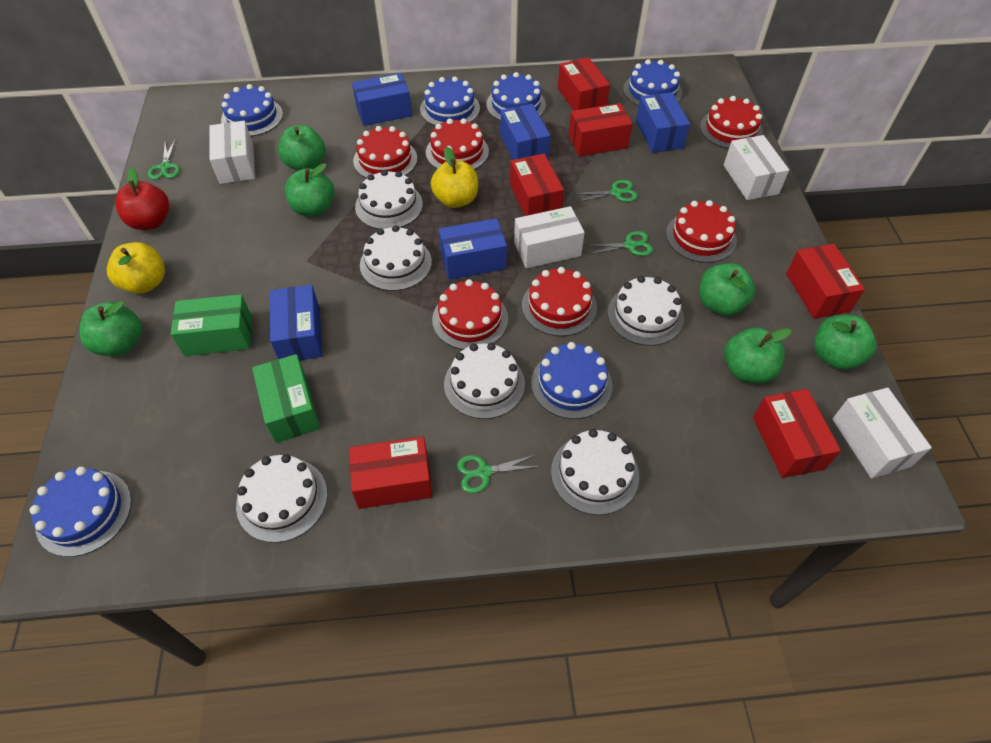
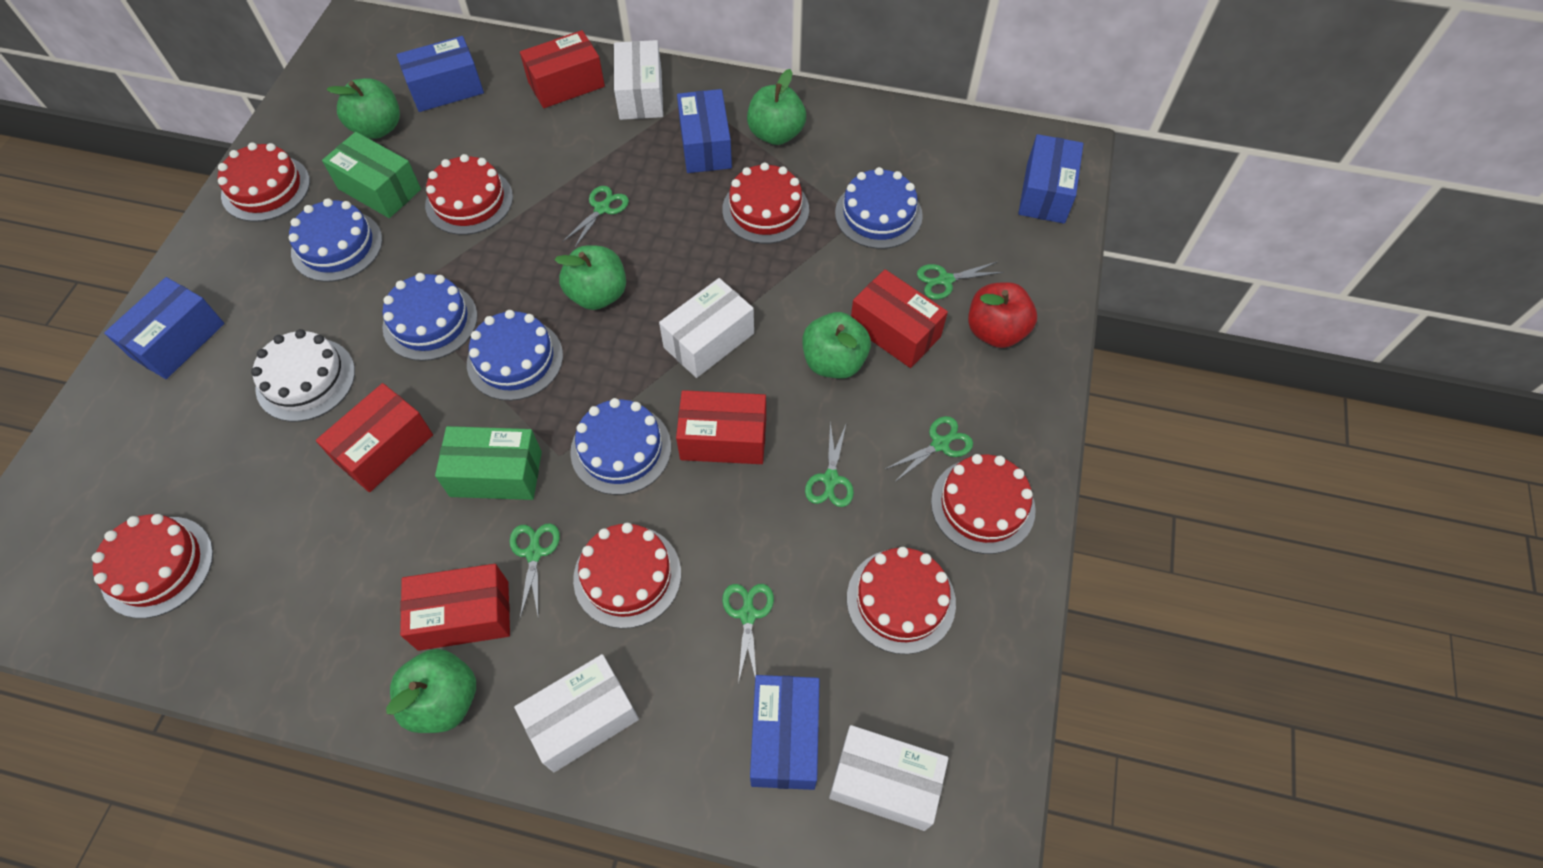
blue cake: [29,467,132,557] [221,84,283,137] [420,77,480,126] [486,72,546,120] [531,342,612,419] [623,59,682,106] = 6 -> [289,198,383,282] [382,273,478,361] [467,310,563,401] [570,398,671,495] [835,167,923,249] = 5
green apple: [80,301,142,356] [278,125,326,171] [285,163,335,217] [700,263,755,316] [724,328,792,383] [814,315,877,370] = 6 -> [327,78,400,139] [386,649,476,733] [555,245,626,310] [747,69,806,145] [802,312,871,379] = 5
green scissors: [148,140,180,180] [457,455,541,493] [575,180,638,202] [585,231,653,256] = 4 -> [509,523,560,618] [562,186,629,249] [722,584,774,684] [805,422,854,507] [885,416,973,482] [917,261,1003,299] = 6
red box: [349,437,433,509] [510,154,564,216] [558,57,610,111] [569,103,632,156] [753,389,841,478] [786,244,865,319] = 6 -> [316,383,433,492] [400,564,510,651] [520,30,605,108] [676,390,766,464] [851,269,948,368] = 5
red cake: [353,126,418,179] [426,118,489,170] [432,279,508,350] [522,267,597,336] [666,200,737,263] [700,96,763,149] = 6 -> [92,514,213,618] [218,143,310,222] [425,154,513,235] [573,523,681,629] [722,163,809,244] [847,547,956,654] [931,454,1036,554] = 7
white cake: [236,454,328,543] [355,170,423,229] [360,225,432,291] [444,343,525,419] [551,429,639,515] [608,276,684,346] = 6 -> [251,329,355,422] = 1
yellow apple: [107,242,165,294] [431,147,478,208] = 2 -> none = 0

